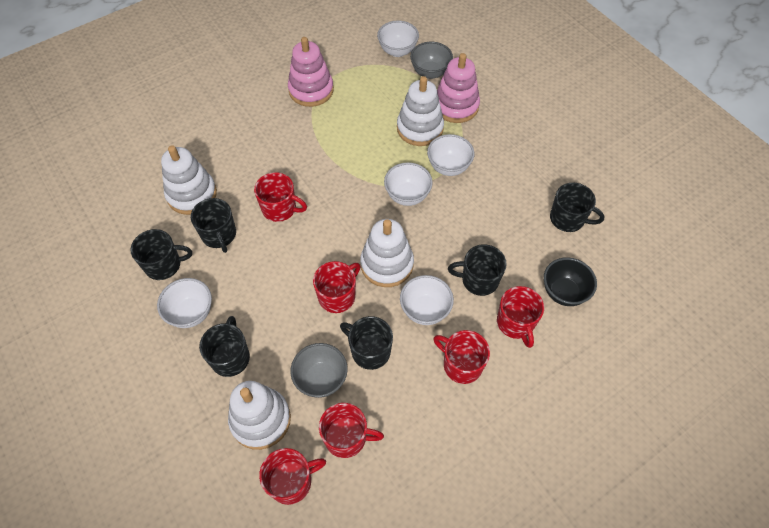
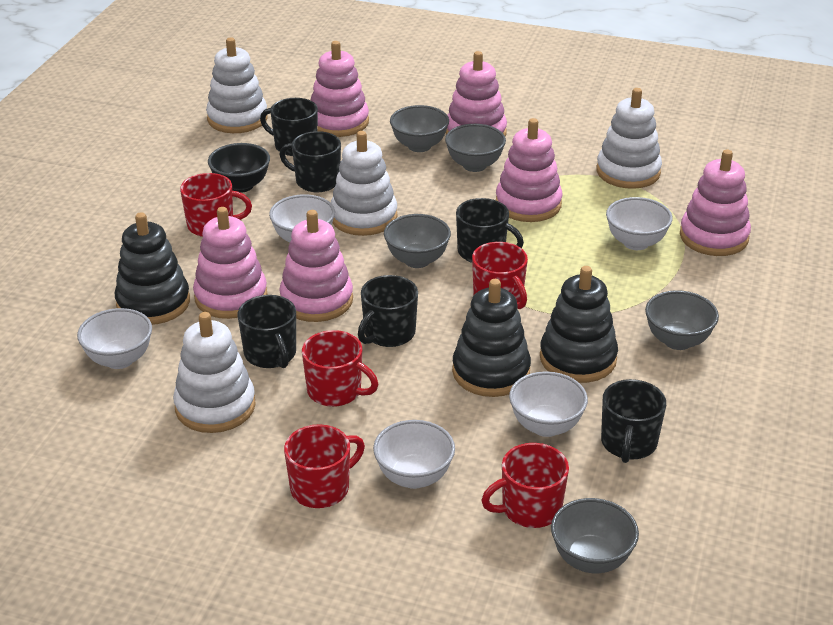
black stacking toy: none = 0 -> [115,212,190,325] [452,279,531,397] [540,266,618,383] = 3
grey bowl: [290,343,348,398] [410,42,453,79] = 2 -> [384,214,451,268] [390,105,449,152] [445,124,506,172] [551,498,639,573] [645,290,719,350] = 5
pink stacking toy: [288,37,334,107] [437,53,480,123] = 2 -> [193,207,268,319] [279,210,353,322] [311,41,369,137] [446,51,507,136] [496,118,563,222] [680,149,751,256] = 6
red mug: [254,172,307,222] [259,448,326,505] [313,261,360,313] [319,403,384,458] [433,330,490,384] [497,286,544,348] = 6 -> [180,173,252,237] [284,424,365,508] [302,330,378,407] [472,242,528,309] [481,443,569,528] = 5

